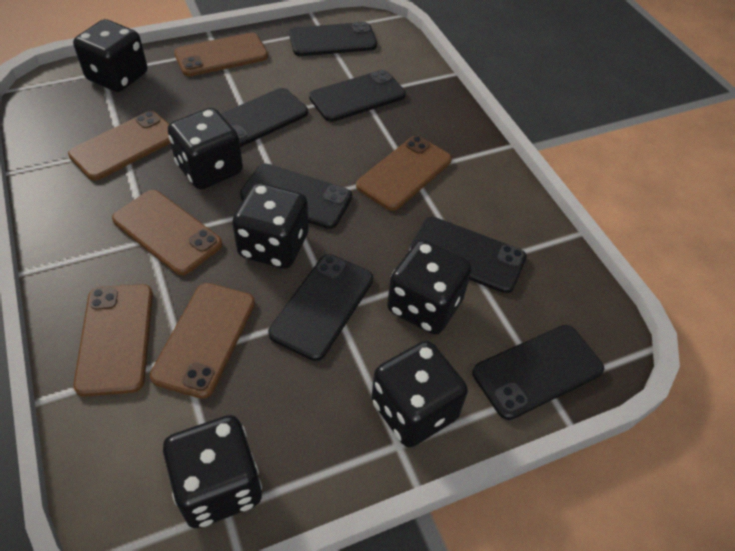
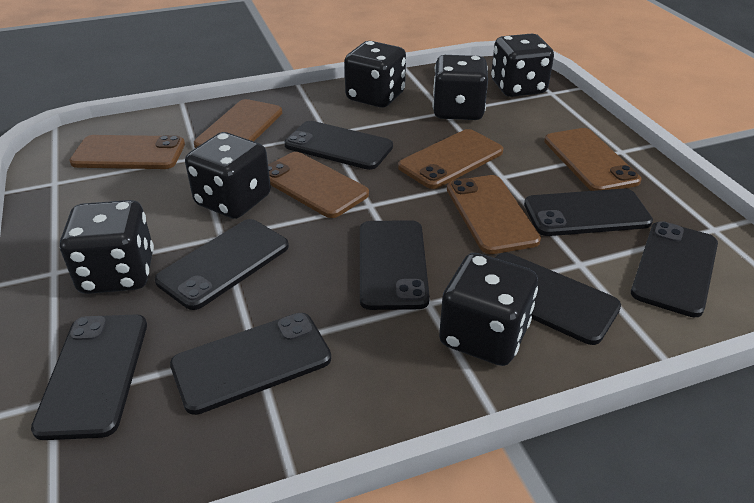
black phone: [221,88,308,147] [240,163,352,229] [268,254,373,361] [289,22,377,56] [309,70,406,122] [409,217,527,293] [472,325,604,420] = 7 -> [31,315,147,440] [155,219,289,310] [170,313,331,415] [284,121,393,170] [360,220,430,310] [495,253,621,345] [524,189,653,236] [631,221,718,317] = 8

